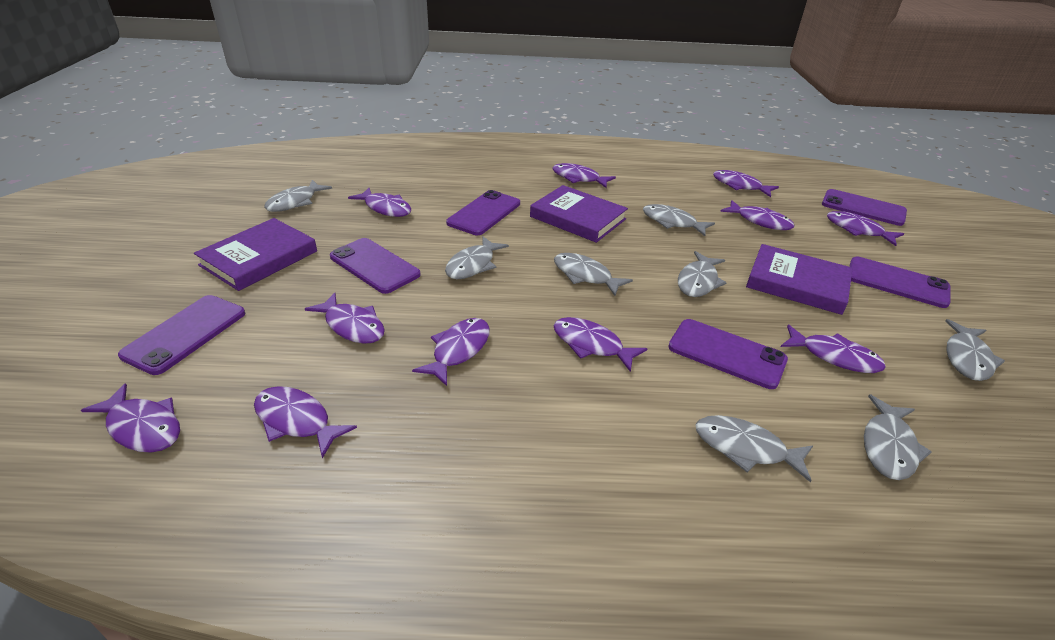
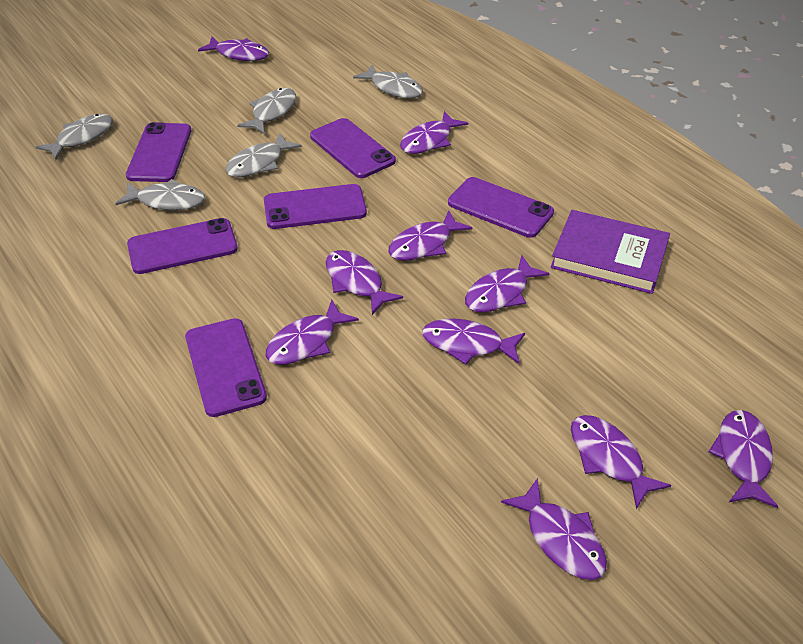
grey fish: [264,180,332,212] [445,236,509,279] [554,253,633,296] [643,204,715,236] [678,251,727,297] [695,415,813,482] [864,394,932,480] [945,319,1005,381] = 8 -> [36,114,113,160] [115,179,205,210] [226,133,302,177] [237,88,296,134] [353,64,423,98] = 5
purple book: [194,218,317,291] [530,185,628,243] [746,244,853,315] = 3 -> [550,210,670,294] = 1
purple fish: [81,383,180,453] [254,386,357,458] [305,293,385,344] [348,188,411,217] [412,318,490,386] [552,163,616,188] [554,317,648,372] [713,170,779,197] [720,200,794,230] [781,325,886,373] [827,211,904,246] = 11 -> [198,37,269,61] [266,300,359,365] [326,250,403,315] [388,210,472,261] [400,111,468,154] [422,318,525,365] [465,255,550,312] [501,478,607,580] [571,415,671,509] [709,410,779,508] = 10

